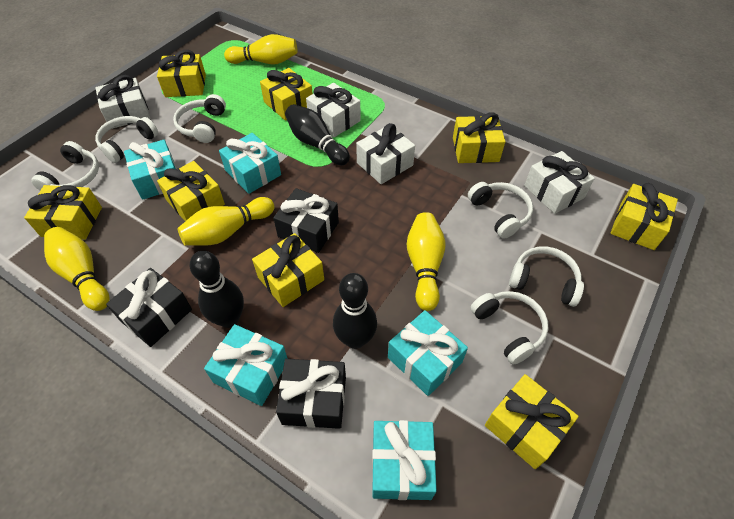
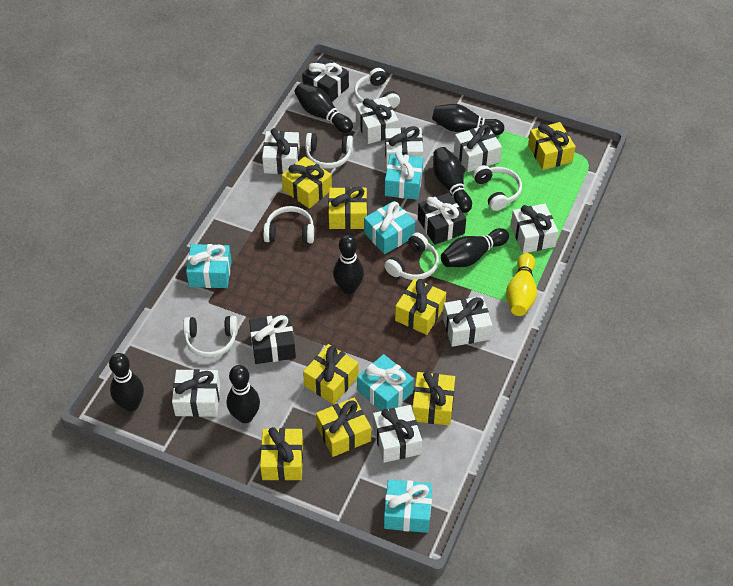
black bowling pin: [190,251,244,328] [285,104,350,165] [333,273,377,349] = 3 -> [109,353,144,411] [227,365,260,423] [295,83,353,133] [333,235,364,294] [432,104,504,135] [433,147,472,213] [441,228,509,267] = 7
white gift: [95,75,150,129] [306,83,361,137] [356,123,415,184] [524,151,595,214] = 4 -> [172,369,220,417] [262,128,300,174] [356,97,399,144] [373,405,422,463] [385,126,423,168] [443,296,492,347] [454,125,502,172] [511,203,558,253] = 8
yellow bowling pin: [44,227,110,311] [177,197,275,246] [224,34,298,64] [407,212,446,311] = 4 -> [506,253,537,316] = 1

